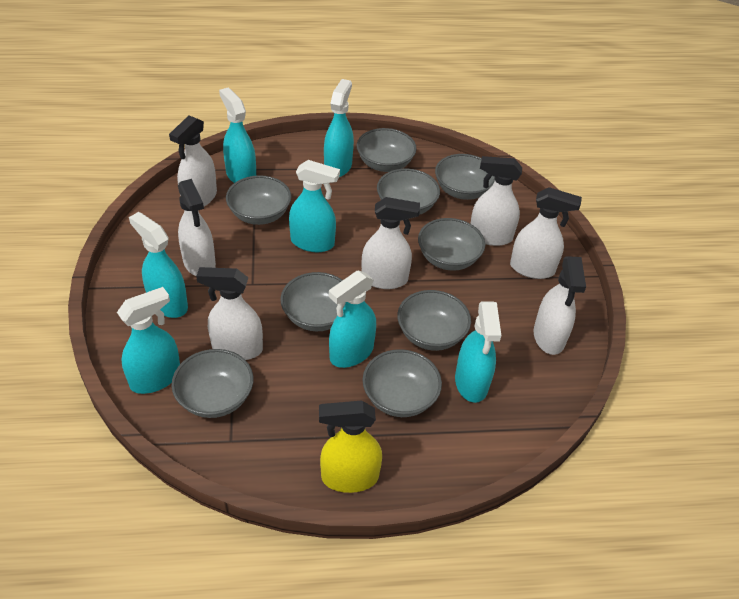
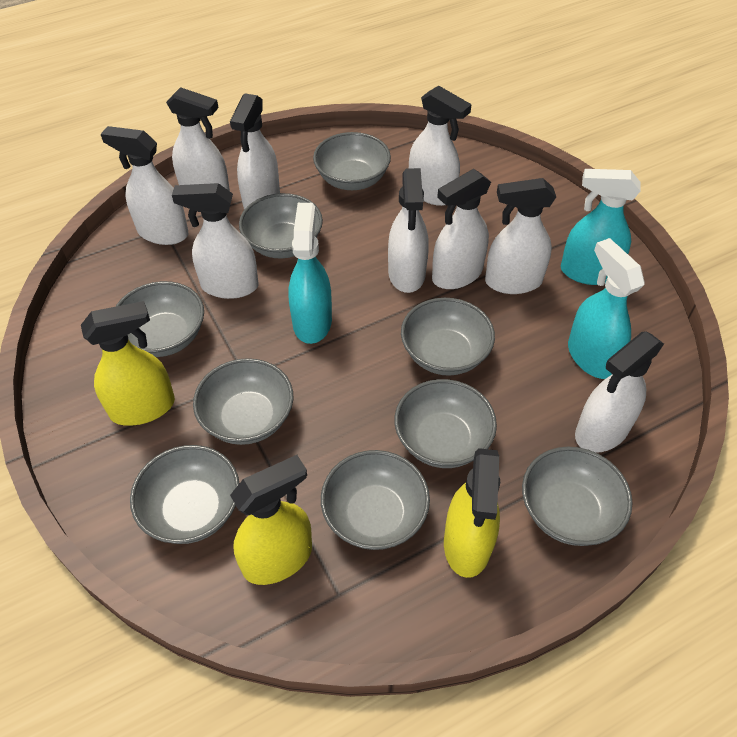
turquoise spray bottle: [117,287,180,394] [129,212,188,318] [219,88,256,183] [289,160,340,252] [324,79,354,177] [329,270,376,368] [455,301,501,403] = 7 -> [289,203,332,344] [561,169,641,285] [568,238,645,379] = 3
white spray bottle: [169,115,217,207] [178,179,216,276] [196,267,263,360] [362,197,420,289] [470,156,522,246] [510,187,582,279] [534,256,586,355] = 7 -> [101,126,188,245] [166,87,230,191] [172,183,258,299] [230,94,280,210] [388,168,429,293] [409,86,472,206] [432,169,491,289] [485,178,556,294] [575,331,664,453] = 9
yellow spray bottle: [319,400,382,493] = 1 -> [81,301,175,426] [230,455,312,585] [444,448,500,578] = 3

